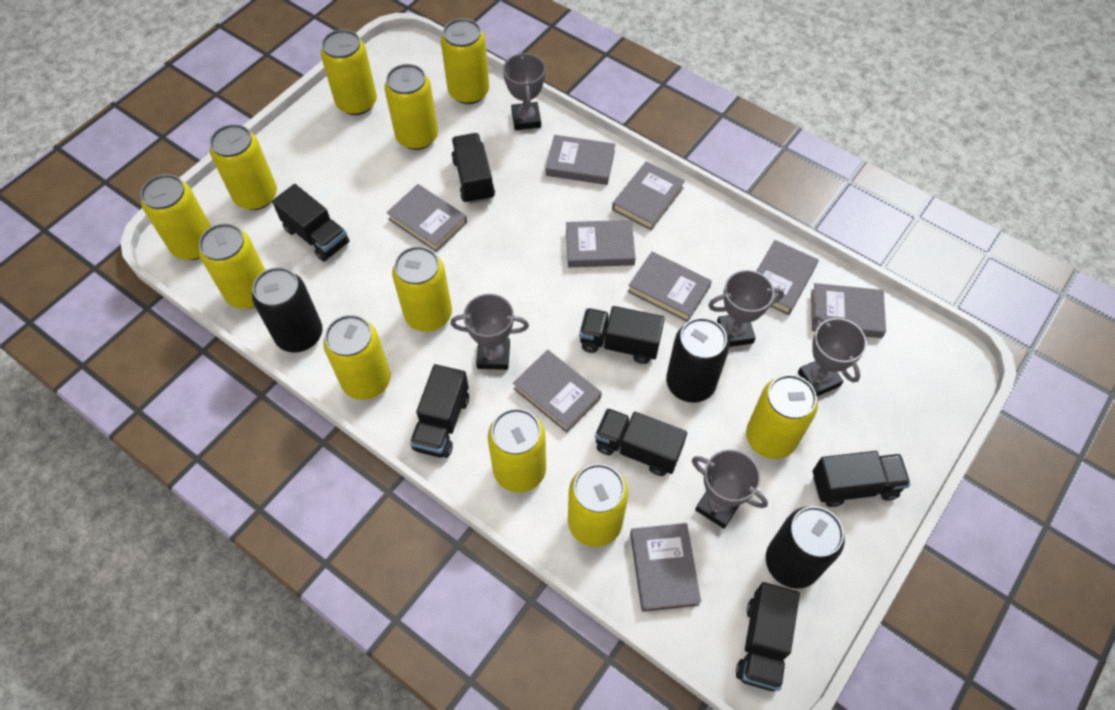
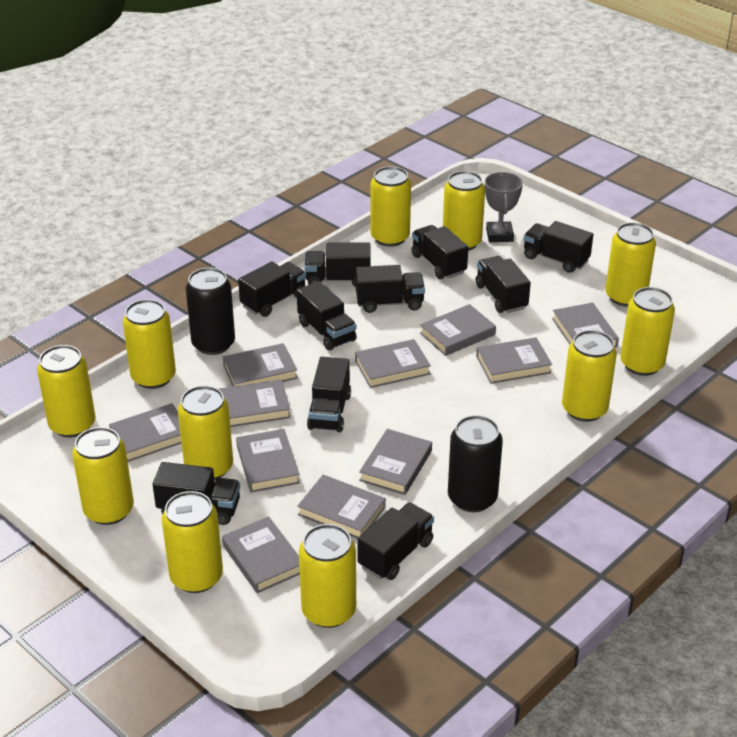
black can: [252,267,323,353] [666,317,729,403] [766,506,845,589] = 3 -> [186,268,235,355] [448,415,503,512] = 2
black truck: [272,184,350,262] [410,364,469,458] [451,133,495,204] [579,306,665,364] [595,408,687,476] [736,582,800,691] [813,451,911,507] = 7 -> [153,462,240,525] [238,262,306,317] [297,281,357,351] [304,242,371,287] [307,357,351,432] [356,265,425,313] [357,503,434,580] [412,225,468,279] [476,256,531,313] [524,221,593,273] = 10
grey book: [386,184,467,252] [513,350,602,433] [546,135,615,185] [566,220,636,267] [612,161,685,230] [628,252,712,322] [630,523,701,612] [756,240,819,315] [811,283,886,338] = 9 -> [109,403,182,462] [219,380,291,427] [222,516,300,593] [223,343,298,386] [236,429,300,493] [297,475,386,539] [355,339,431,388] [359,429,432,495] [420,304,496,356] [476,337,552,384] [552,303,619,347] = 11
grey trophy: [451,294,529,370] [503,52,545,130] [692,449,768,529] [708,270,784,347] [798,315,867,397] = 5 -> [485,172,523,242] = 1

